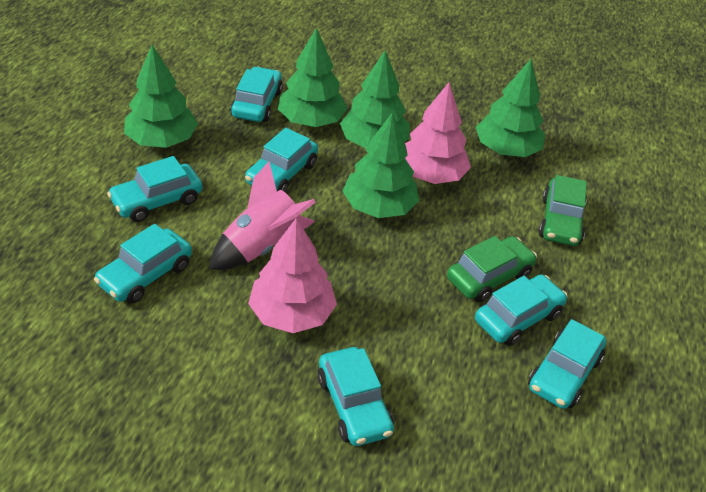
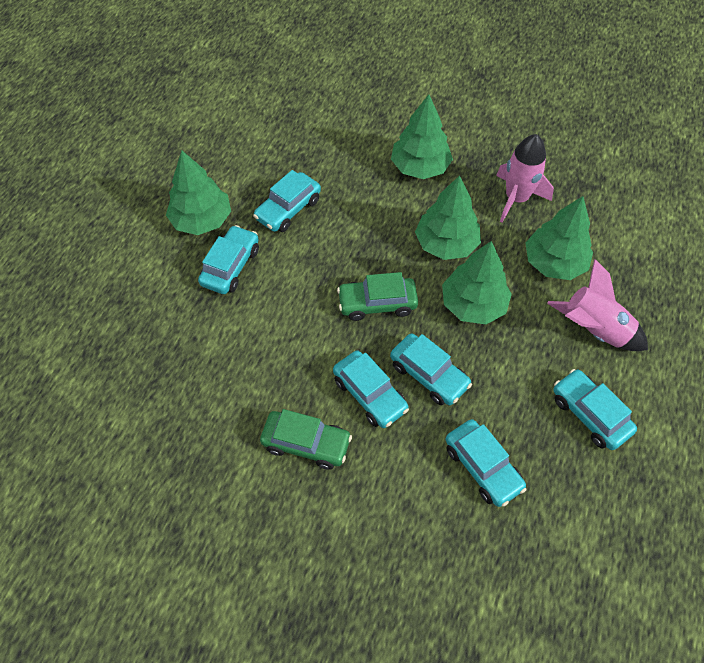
pink rocket: [210,162,316,270] = 1 -> [496,134,554,223] [547,259,648,351] = 2
pink tree: [248,218,337,333] [405,82,471,184] = 2 -> none = 0
turquoise car: [94,224,192,304] [107,156,203,222] [230,67,283,122] [245,128,318,192] [317,347,394,446] [475,275,567,346] [528,319,606,409] = 7 -> [198,225,259,294] [253,170,321,232] [333,350,409,428] [390,334,472,405] [446,419,527,507] [553,369,637,450] = 6

